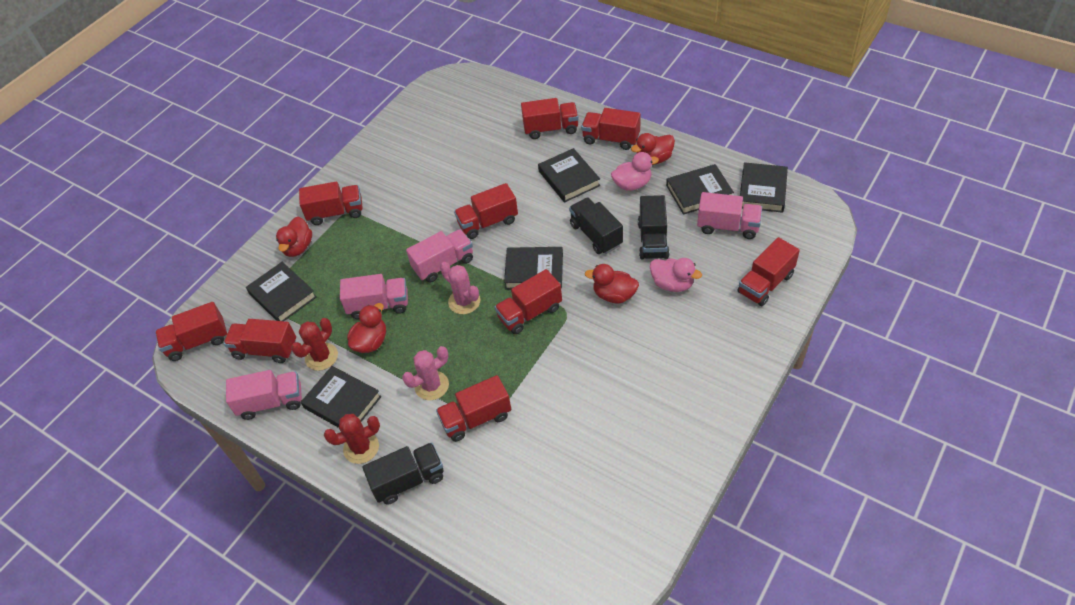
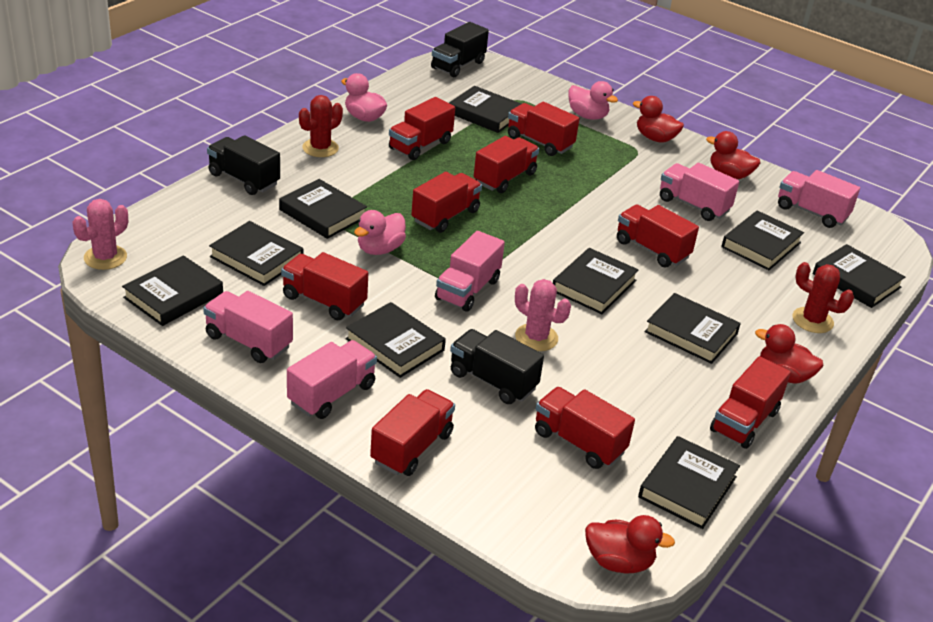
black book: [246,262,317,321] [301,366,381,428] [504,247,563,289] [538,148,600,203] [666,164,734,215] [740,162,788,213] = 6 -> [122,255,223,326] [209,221,304,286] [279,179,367,239] [345,302,446,378] [449,86,521,133] [553,248,638,314] [638,436,740,529] [645,293,741,364] [722,210,804,270] [813,244,905,308] = 10
pink duck: [611,152,659,190] [650,258,702,292] = 2 -> [341,73,387,122] [354,210,406,255] [569,81,618,120] = 3
pink truck: [226,370,302,420] [340,274,408,319] [406,229,473,283] [697,192,762,239] = 4 -> [203,291,293,363] [287,340,377,419] [435,231,505,312] [660,163,739,221] [778,170,860,228] = 5

